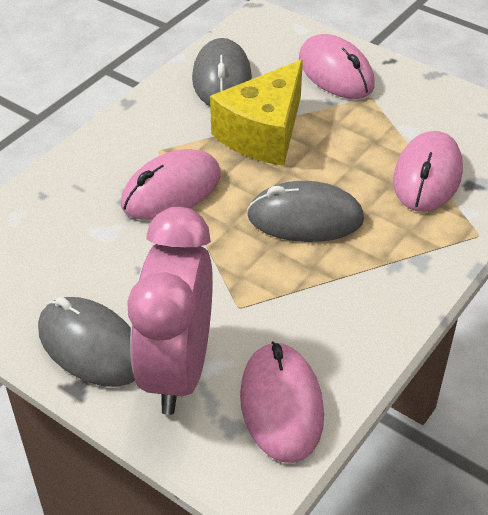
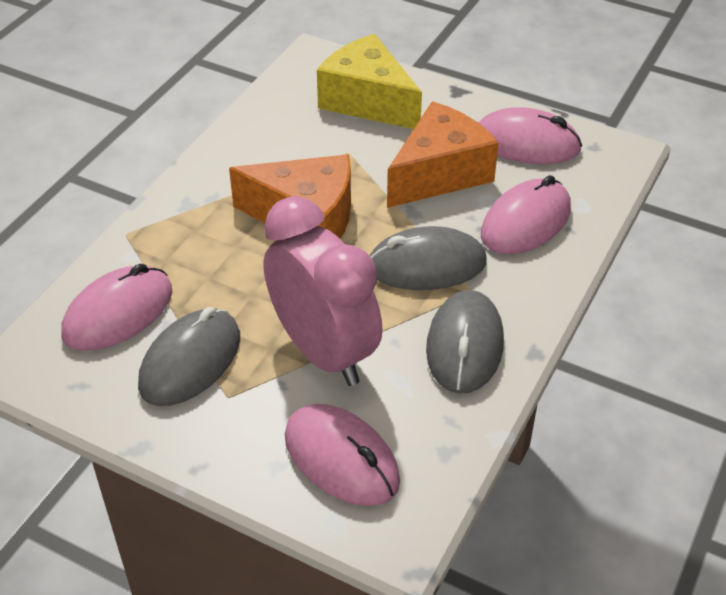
orange cheese: none = 0 -> [229,154,351,239] [387,102,499,208] = 2

